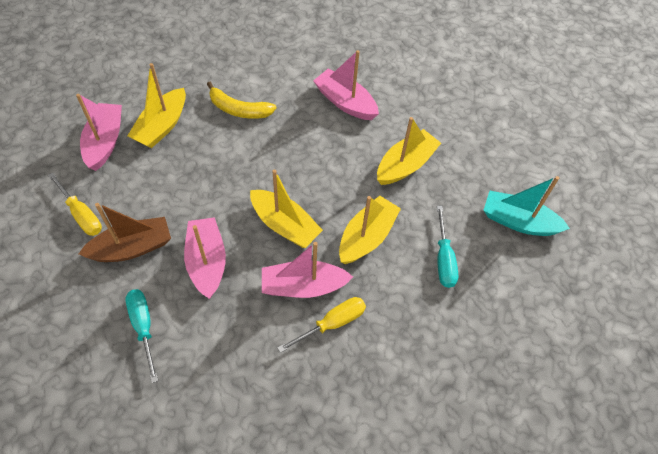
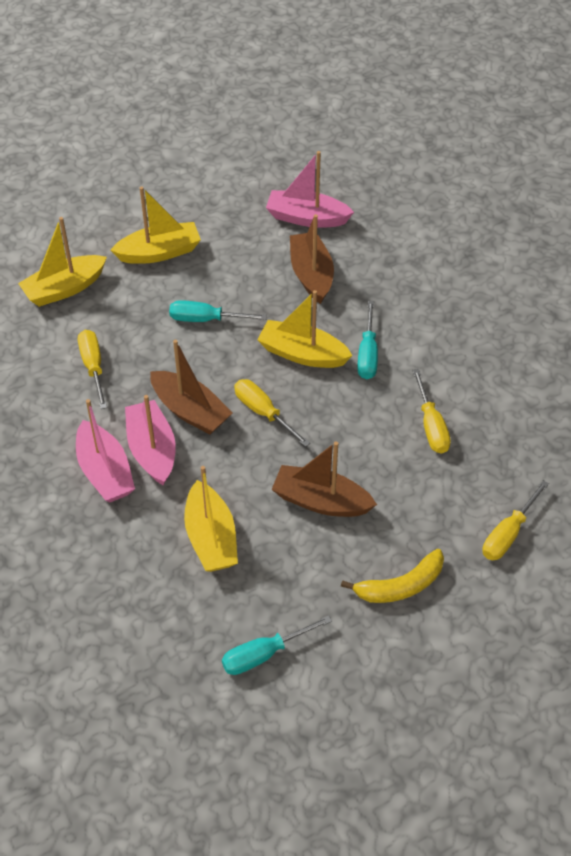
brown boat: [79,203,171,262] = 1 -> [150,340,233,434] [272,441,377,517] [290,214,334,304] = 3
pink boat: [76,94,122,171] [184,217,226,299] [262,242,353,298] [313,50,379,120] = 4 -> [76,399,135,502] [125,395,176,486] [266,151,354,228] = 3
turquoise boat: [484,176,570,236] = 1 -> none = 0
turquoise screwdriver: [126,289,158,383] [437,206,458,288] = 2 -> [169,300,267,322] [222,615,332,675] [357,301,378,379] = 3
yellow screwdriver: [48,172,102,236] [277,297,366,353] = 2 -> [78,330,107,409] [234,379,310,447] [412,369,451,453] [482,480,549,560] = 4

